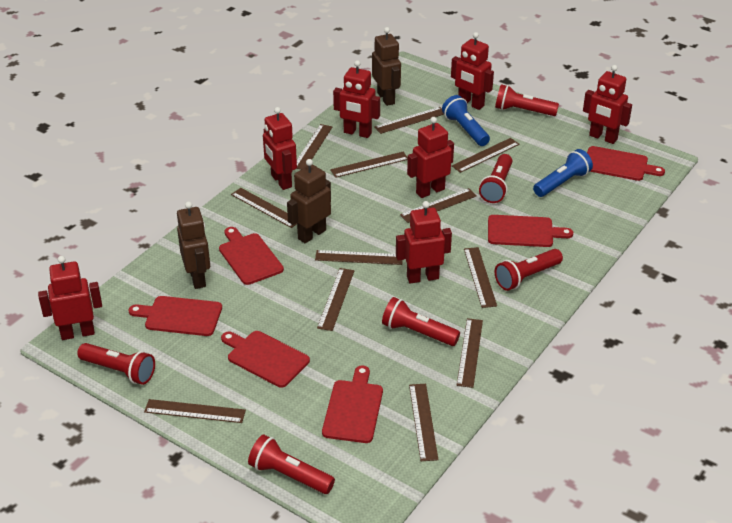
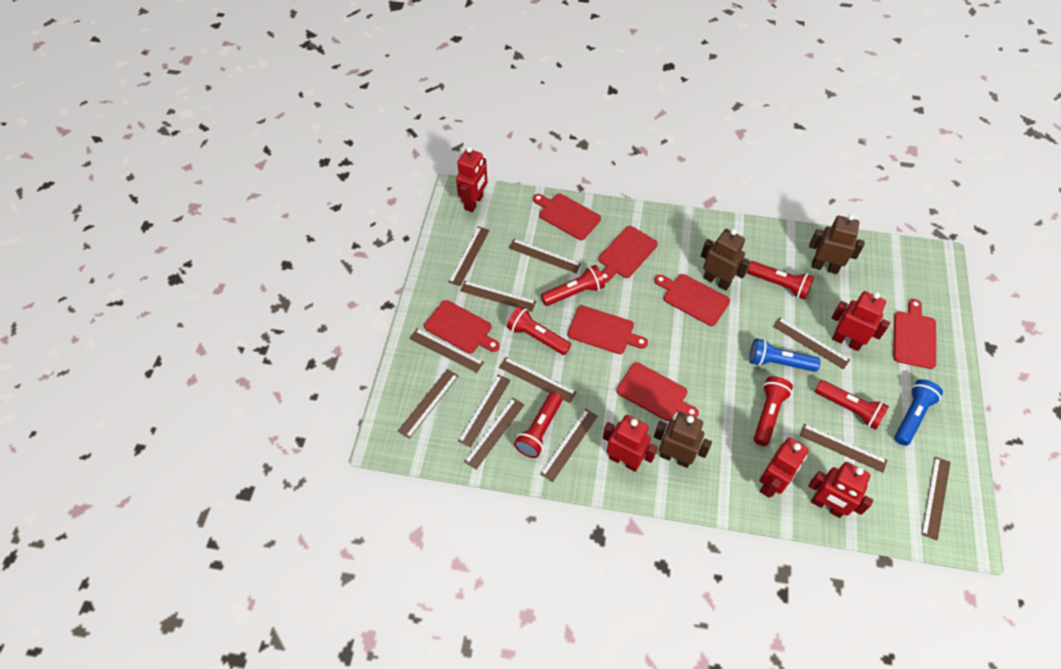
red cutting board: [128,296,222,336] [219,227,284,285] [221,331,310,388] [322,366,383,443] [488,215,573,247] [587,146,665,181] = 6 -> [424,300,500,354] [533,194,601,240] [567,306,648,354] [598,226,658,283] [616,362,699,421] [654,274,730,326] [893,299,936,369] = 7
red robot: [38,256,102,340] [263,107,297,190] [333,60,380,138] [396,201,452,284] [407,117,454,198] [451,32,494,110] [583,65,632,144] = 7 -> [456,146,487,212] [603,415,658,472] [760,437,809,498] [808,462,873,518] [831,291,890,351] = 5

